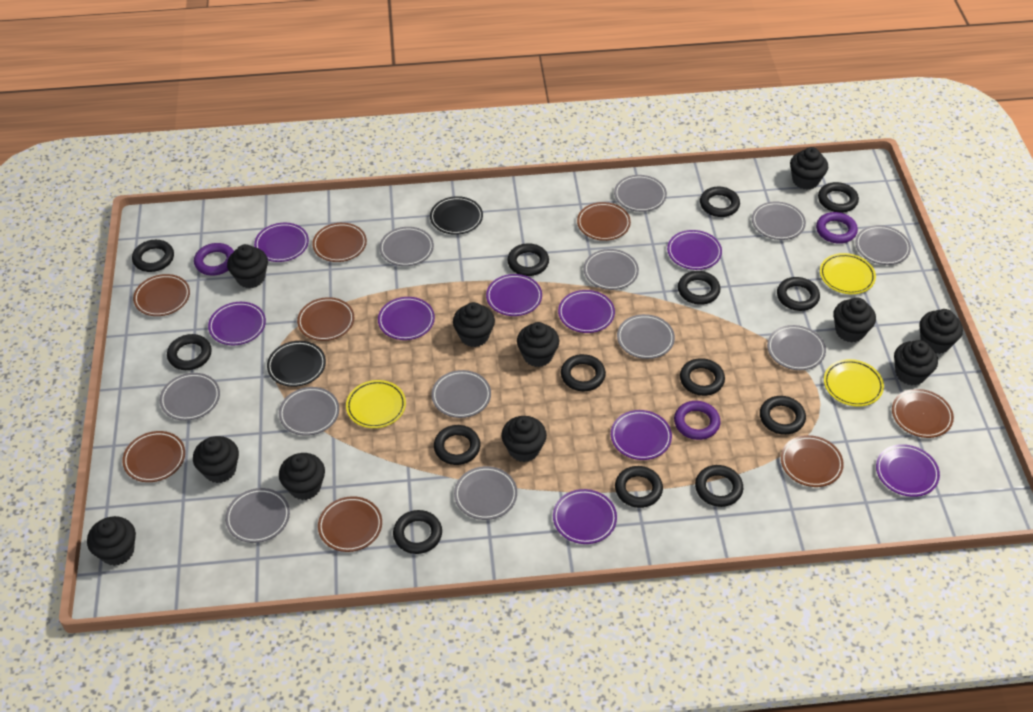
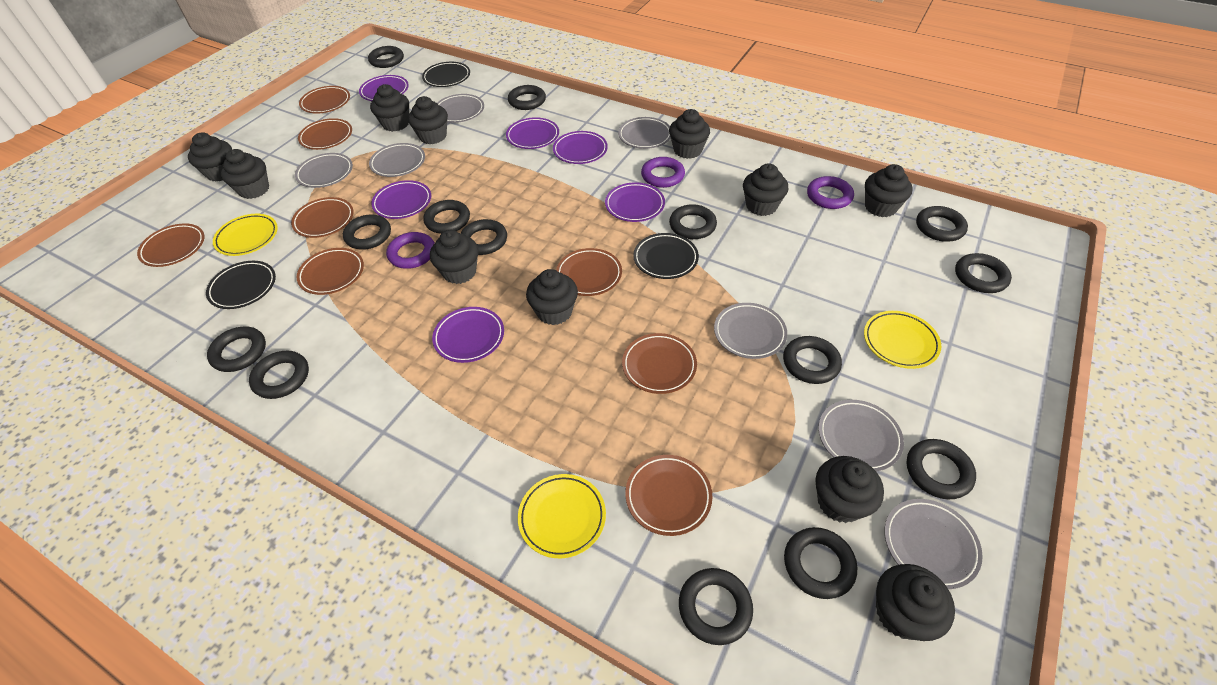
black plate: [267,341,326,387] [430,196,483,235] = 2 -> [206,261,276,309] [422,62,470,87] [633,233,699,279] = 3
grey plate: [160,373,220,421] [225,488,290,543] [279,387,339,436] [379,227,434,266] [432,370,491,418] [454,466,517,520] [584,249,639,290] [614,175,667,212] [617,314,675,359] [752,202,806,240] [767,325,826,370] [855,225,911,265] = 12 -> [295,153,353,188] [369,143,425,177] [437,94,484,123] [618,117,671,149] [714,303,787,359] [818,400,904,471] [884,499,983,589] = 7
purple plate: [208,302,266,345] [254,223,309,262] [378,297,435,340] [486,274,542,316] [553,489,617,544] [558,290,615,333] [611,410,672,460] [667,230,722,270] [876,444,940,497] = 9 -> [359,75,409,101] [371,180,431,219] [432,307,504,363] [506,117,559,149] [553,131,608,164] [605,182,665,222] = 6

